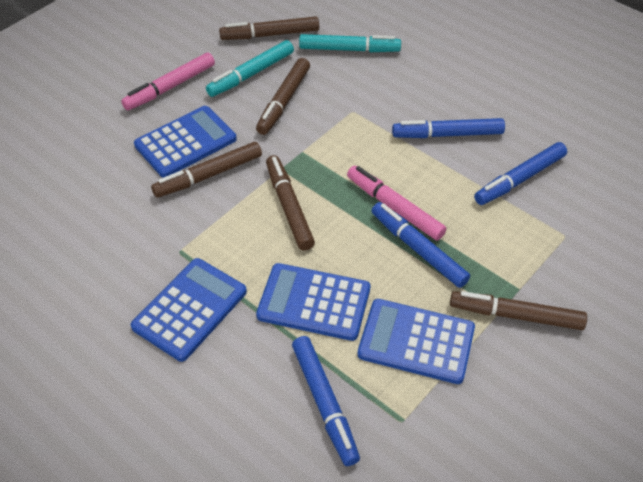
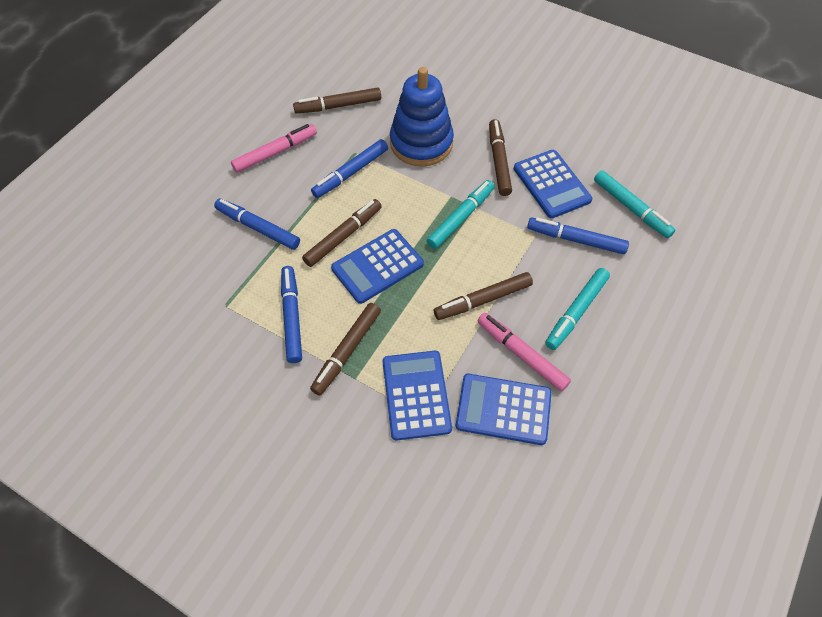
blue stacking toy: none = 0 -> [390,67,454,167] = 1
turquoise marker: [206,40,294,97] [299,34,401,52] = 2 -> [427,180,494,249] [545,268,610,350] [594,170,675,238] = 3

